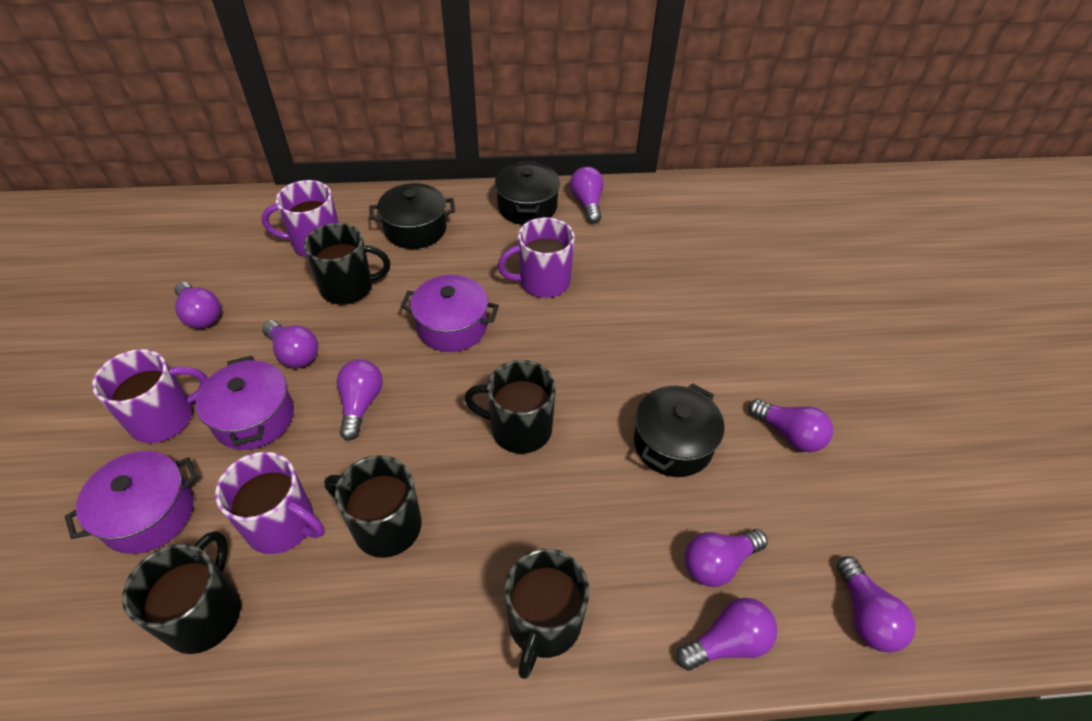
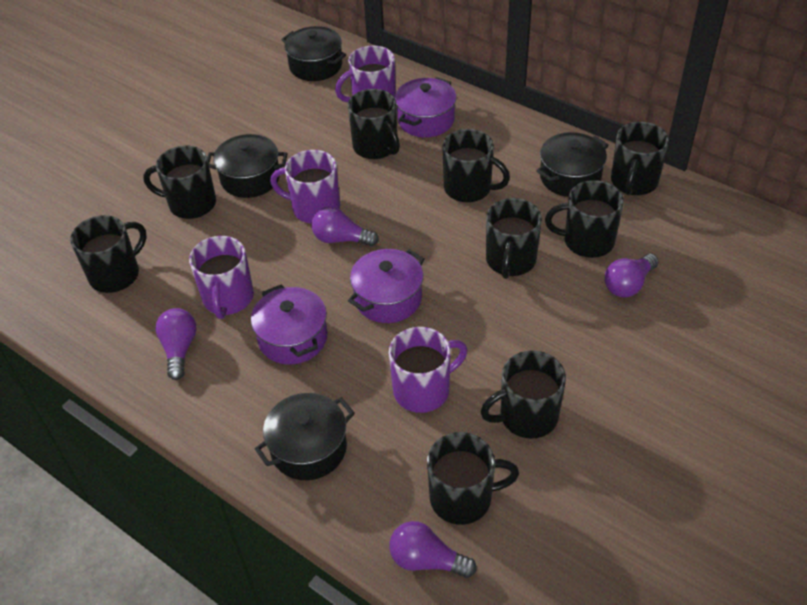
black mug: [122,531,241,654] [304,223,390,304] [324,455,422,558] [464,360,556,454] [505,549,590,679] = 5 -> [70,215,147,293] [143,145,216,219] [348,89,400,159] [427,432,519,525] [442,129,510,202] [481,350,566,438] [486,198,542,279] [545,180,624,258] [611,122,669,195] = 9
black pot: [370,183,455,249] [495,162,560,225] [634,383,725,477] = 3 -> [207,134,287,198] [255,393,355,480] [281,26,346,81] [536,132,609,197] = 4
purple light bulb: [174,282,221,328] [262,320,318,368] [337,359,383,441] [570,167,604,224] [676,598,777,671] [685,529,768,587] [748,399,833,452] [837,556,916,653] = 8 -> [155,308,197,380] [311,207,379,246] [389,521,477,578] [605,254,659,297] = 4

